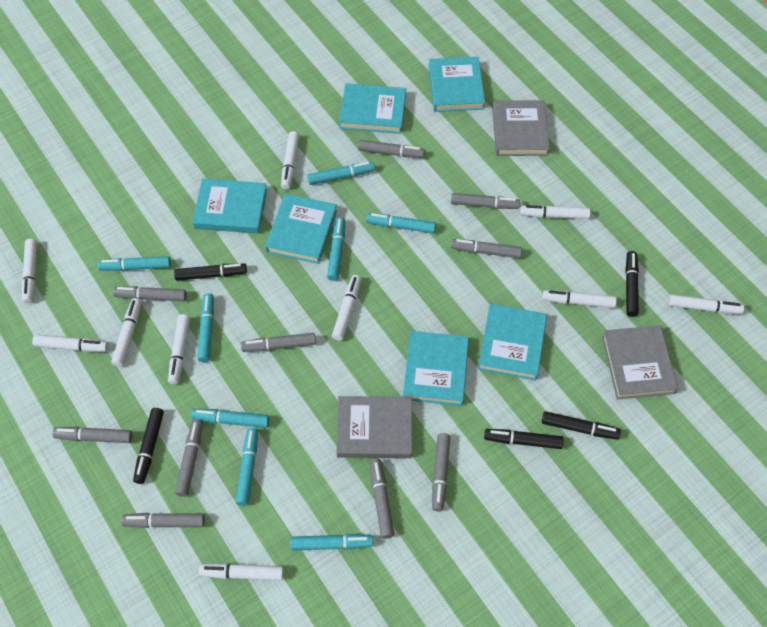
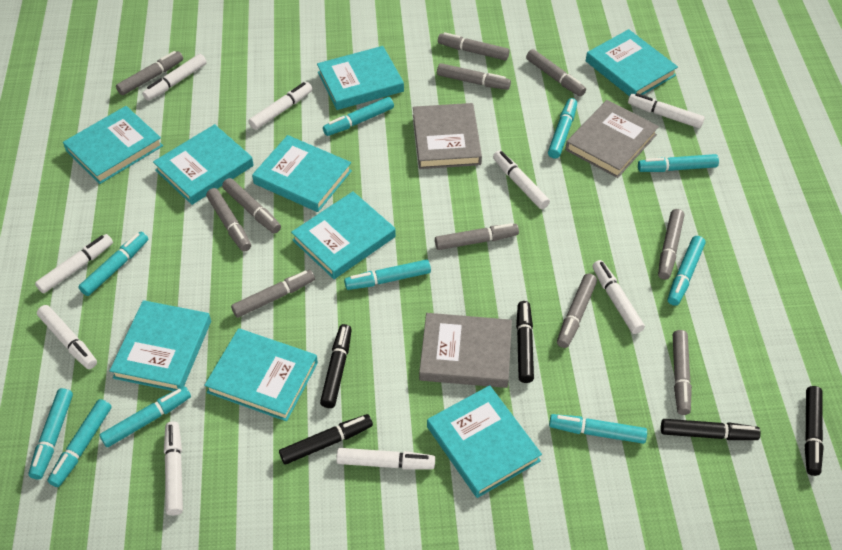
grey marker: [52,427,132,443] [113,286,187,301] [121,513,205,528] [175,419,203,497] [241,333,316,352] [358,140,425,158] [370,459,394,539] [432,433,450,512] [451,193,520,209] [451,239,522,258] = 10 -> [116,51,183,95] [206,188,251,252] [222,178,281,234] [231,270,315,318] [435,223,519,250] [437,63,511,90] [438,32,510,60] [526,49,586,96] [557,274,597,348] [658,209,684,280] [673,330,692,415] = 11
turquoise book: [192,179,267,233] [265,194,337,264] [339,83,406,134] [403,331,469,406] [429,57,485,112] [478,304,547,381] = 6 -> [63,106,163,184] [110,300,211,391] [153,124,254,205] [204,328,318,421] [252,135,352,212] [291,191,396,279] [317,46,404,110] [427,385,542,498] [586,29,678,97] = 9
turquoise marker: [98,256,171,271] [191,409,269,428] [197,293,214,362] [236,428,258,506] [290,534,373,551] [307,162,375,185] [327,217,345,281] [366,213,436,233] = 8 -> [28,388,73,479] [47,399,111,487] [78,232,148,296] [99,386,191,447] [323,97,394,136] [344,259,431,290] [548,98,577,159] [549,414,647,444] [638,154,719,172] [668,236,705,306] = 10
white marker: [22,239,37,304] [32,334,108,352] [111,298,142,367] [168,314,190,384] [199,563,284,580] [281,131,299,190] [332,275,361,341] [520,205,590,219] [542,290,617,308] [668,294,744,314] = 10 -> [35,234,113,294] [37,305,97,369] [142,54,207,101] [164,421,183,516] [249,82,312,130] [336,448,435,470] [493,150,550,209] [592,260,645,334] [628,93,705,128] = 9

